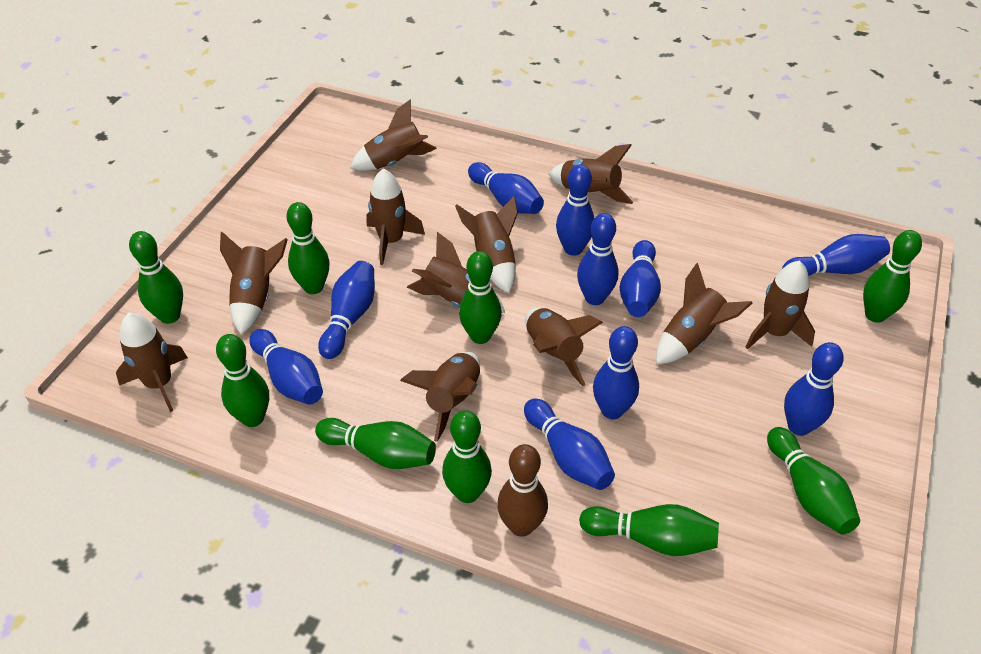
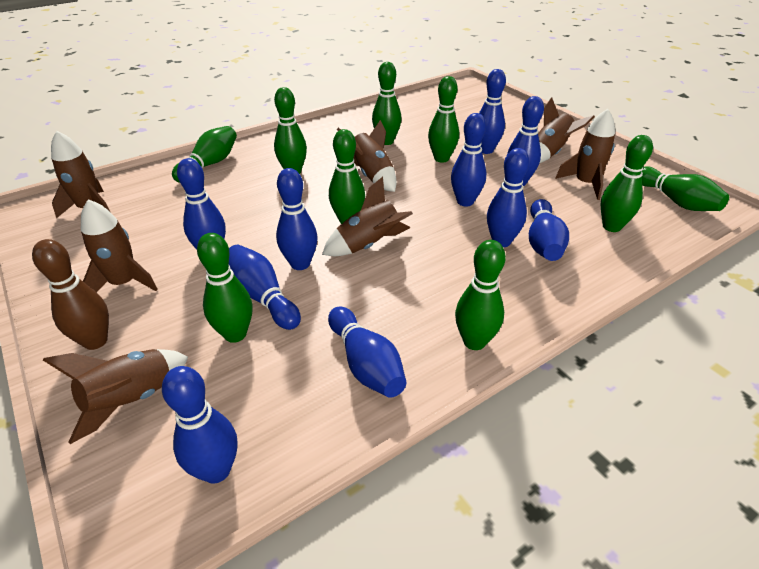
brown rocket: [116,313,188,412] [220,232,288,334] [350,100,437,171] [367,168,425,265] [400,352,480,442] [407,232,505,313] [455,196,518,293] [525,308,603,386] [549,144,633,204] [656,263,752,364] [746,261,815,349] = 11 -> [43,349,188,444] [51,131,111,218] [81,199,158,292] [322,177,413,256] [337,120,397,192] [538,97,595,163] [555,109,615,200] = 7

